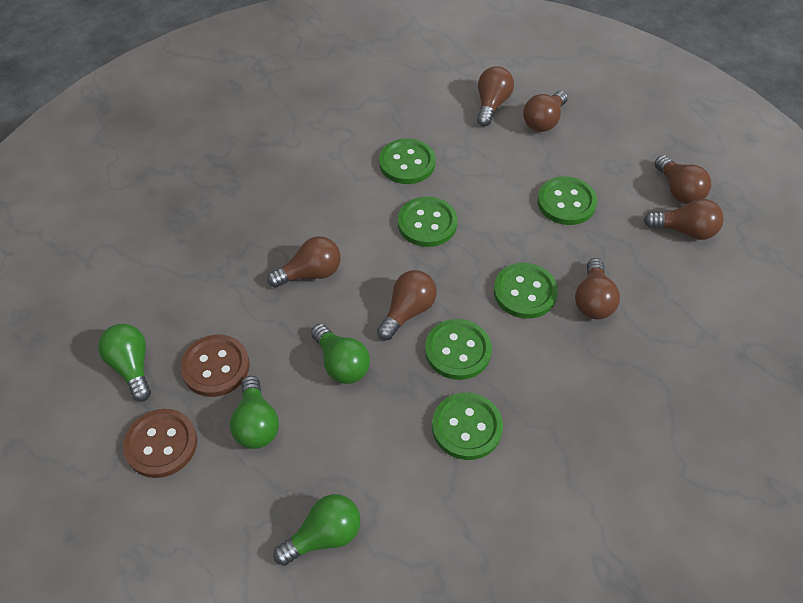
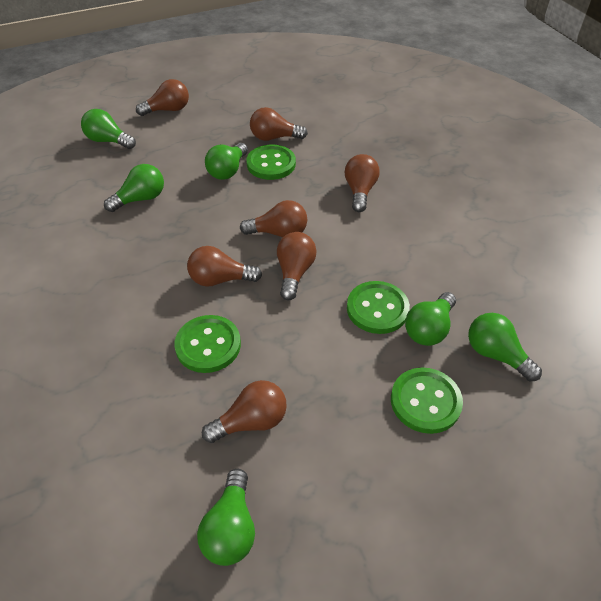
brown button: [123,409,197,478] [180,335,250,397] = 2 -> none = 0
green button: [379,138,436,184] [398,197,457,247] [425,319,492,380] [432,392,503,460] [494,263,558,319] [537,176,597,225] = 6 -> [174,315,241,373] [246,145,296,180] [347,281,410,334] [391,367,463,434] = 4
green light bulb: [98,324,151,402] [230,376,279,449] [273,494,361,566] [311,324,370,384] = 4 -> [81,109,136,149] [104,164,164,212] [197,469,255,566] [205,143,248,180] [405,292,456,346] [468,313,542,381] = 6

